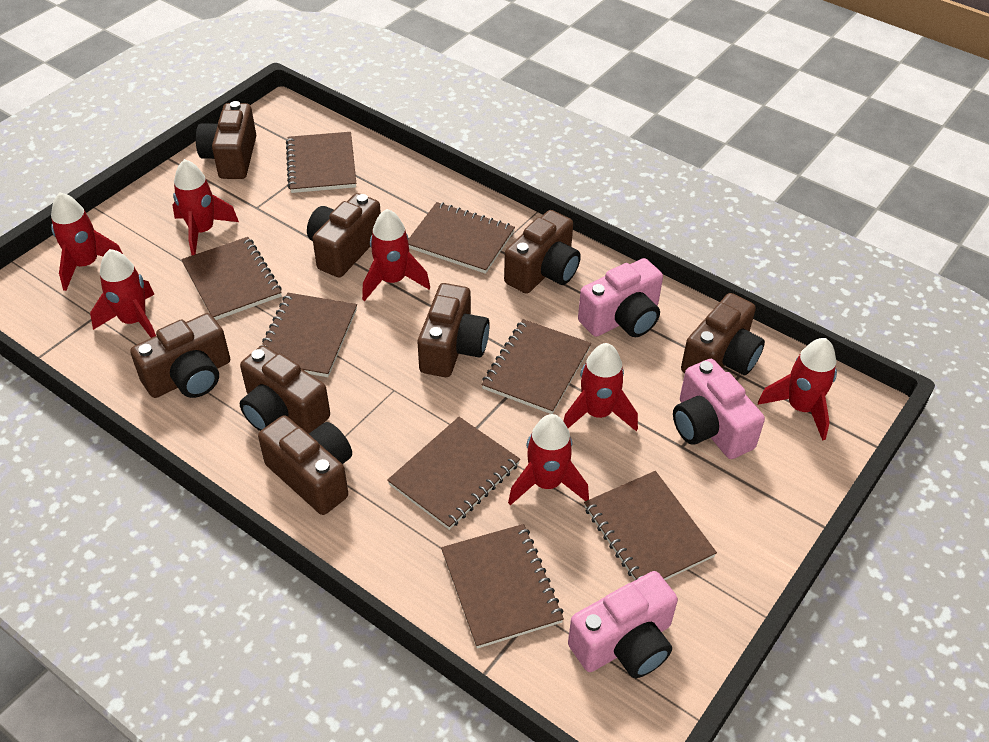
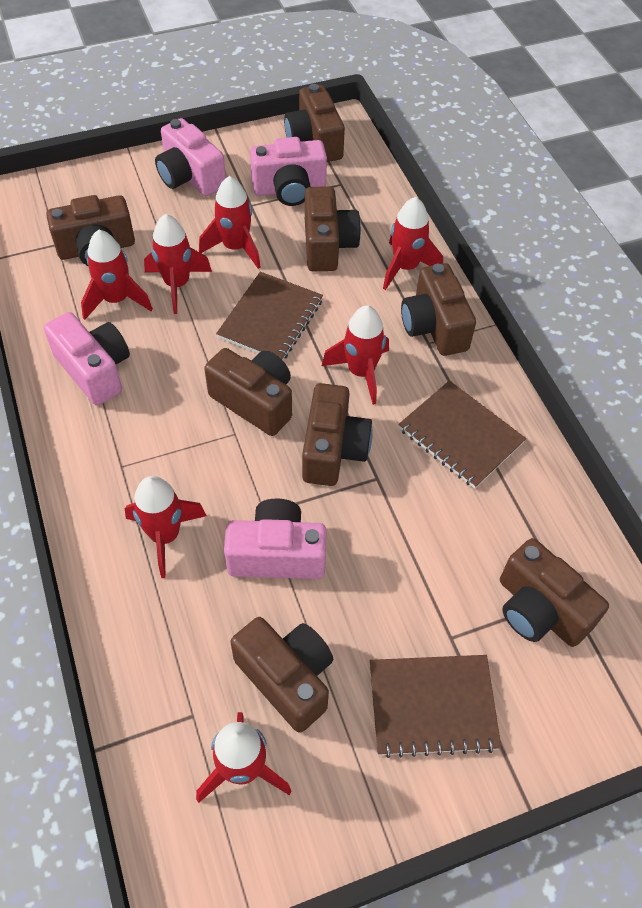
brown notebook: [181,237,282,320] [259,293,357,377] [286,132,356,193] [387,417,520,530] [408,202,515,274] [441,524,564,649] [481,319,591,414] [584,471,717,580] = 8 -> [216,272,323,360] [370,655,501,758] [399,380,526,489] = 3
pink camera: [568,571,678,678] [578,258,663,337] [673,359,765,459] = 3 -> [44,312,130,405] [155,118,226,196] [224,499,326,579] [250,137,327,206] = 4

